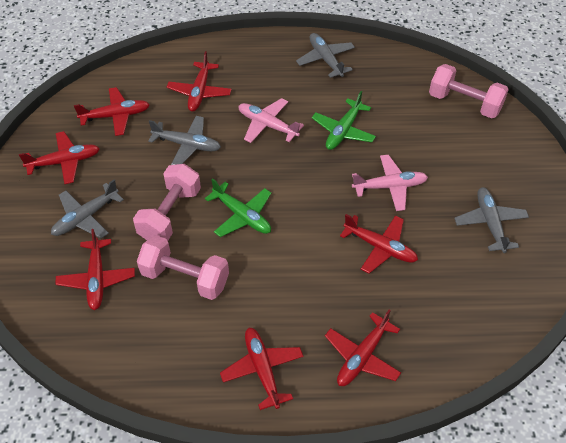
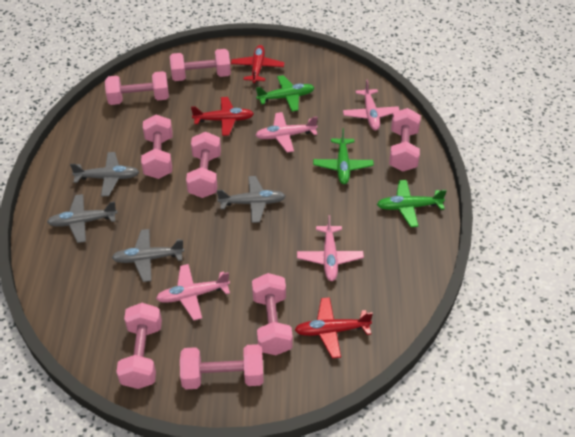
green plane: [205,178,271,237] [312,91,376,150] = 2 -> [256,75,315,112] [313,128,374,184] [377,180,447,227] = 3
pink dumbbell: [133,164,201,241] [137,235,229,300] [429,64,509,118] = 3 -> [105,71,169,105] [116,303,162,389] [141,115,172,179] [170,49,231,81] [180,344,264,390] [186,132,221,198] [252,273,293,355] [389,108,420,172] = 8
pink plane: [239,98,304,143] [352,155,428,211] = 2 -> [156,264,230,320] [256,112,318,152] [297,215,364,281] [343,79,400,130] = 4
red plane: [19,131,100,184] [55,229,135,310] [74,87,150,136] [167,51,232,112] [220,328,304,410] [325,310,401,386] [340,214,418,273] = 7 -> [191,97,254,136] [231,45,284,83] [295,297,373,358] = 3

